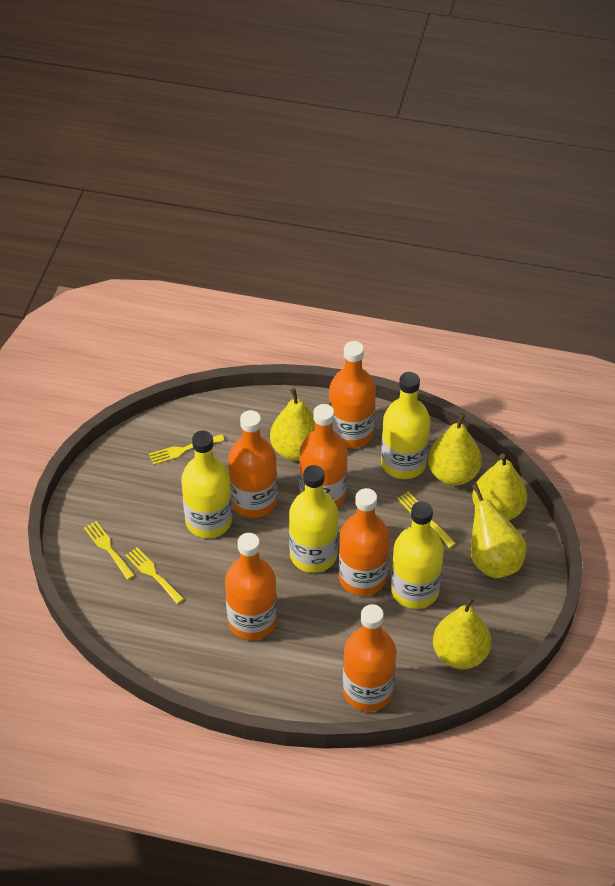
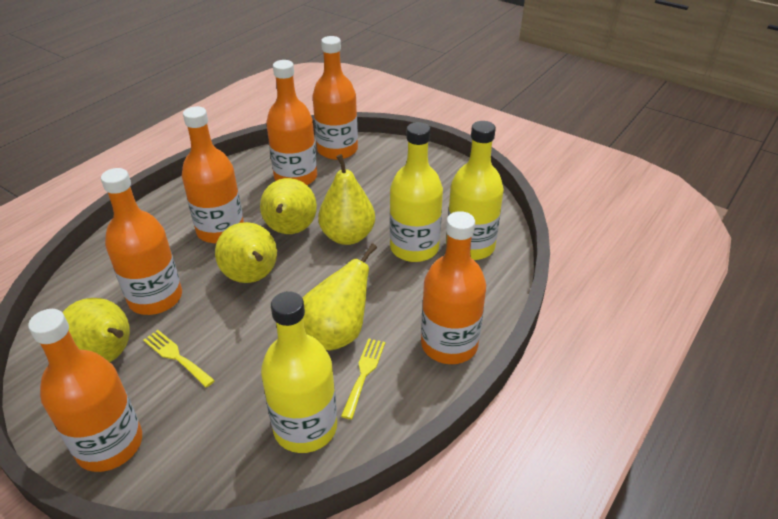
yellow bottle: [181,431,232,538] [289,465,339,573] [381,372,430,479] [391,501,444,609] = 4 -> [261,291,337,453] [390,122,443,262] [446,121,504,260] = 3
yellow fork: [84,521,135,580] [125,547,184,604] [149,434,224,465] [397,491,456,548] = 4 -> [143,330,215,388] [341,338,385,419] = 2

